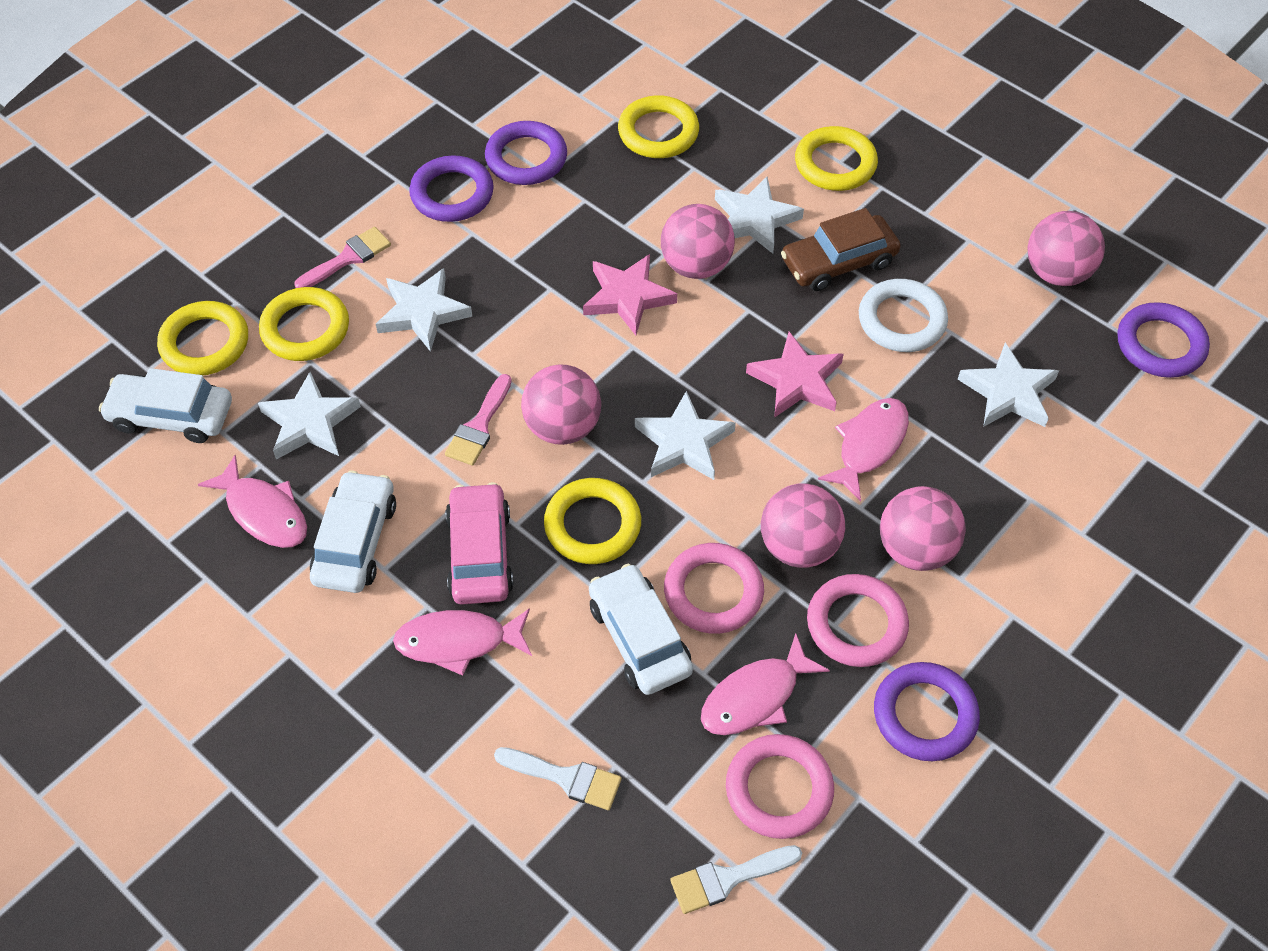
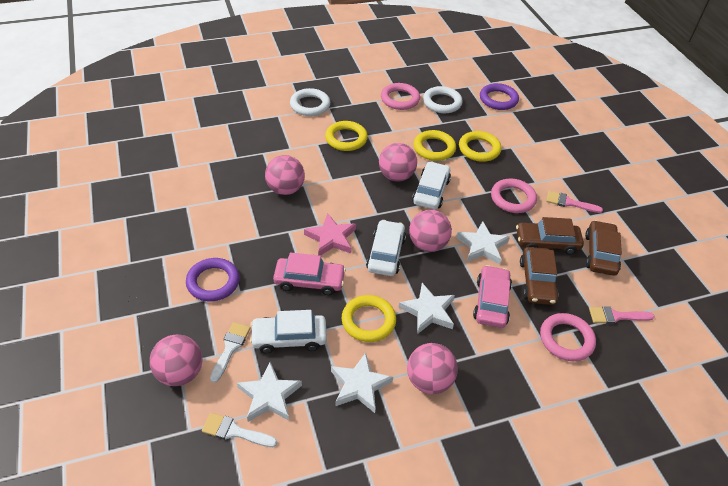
brown car: [781,208,901,291] = 1 -> [516,217,584,255] [520,247,559,305] [585,220,622,276] = 3
pink car: [445,482,514,605] = 1 -> [273,252,346,295] [473,265,512,328] = 2
pink fish: [198,455,307,548] [393,608,532,676] [701,633,830,735] [818,398,909,502] = 4 -> none = 0
pink star: [583,254,677,336] [746,332,844,418] = 2 -> [304,213,356,256] = 1
purple ring: [409,155,494,222] [485,121,567,185] [874,662,980,761] [1118,302,1210,378] = 4 -> [186,258,240,302] [480,83,519,110] = 2
white ring: [859,279,948,352] = 1 -> [290,88,330,116] [423,86,463,113] = 2
white star: [258,372,361,460] [376,268,472,352] [635,391,736,480] [715,177,804,254] [958,342,1059,427] = 5 -> [237,362,302,422] [331,353,393,413] [399,283,455,334] [456,221,510,265] = 4
yellow ring: [157,301,248,375] [259,287,349,361] [544,478,641,564] [618,95,699,158] [795,126,878,191] = 5 -> [325,121,368,151] [342,295,396,342] [414,130,456,161] [459,131,501,162] = 4

